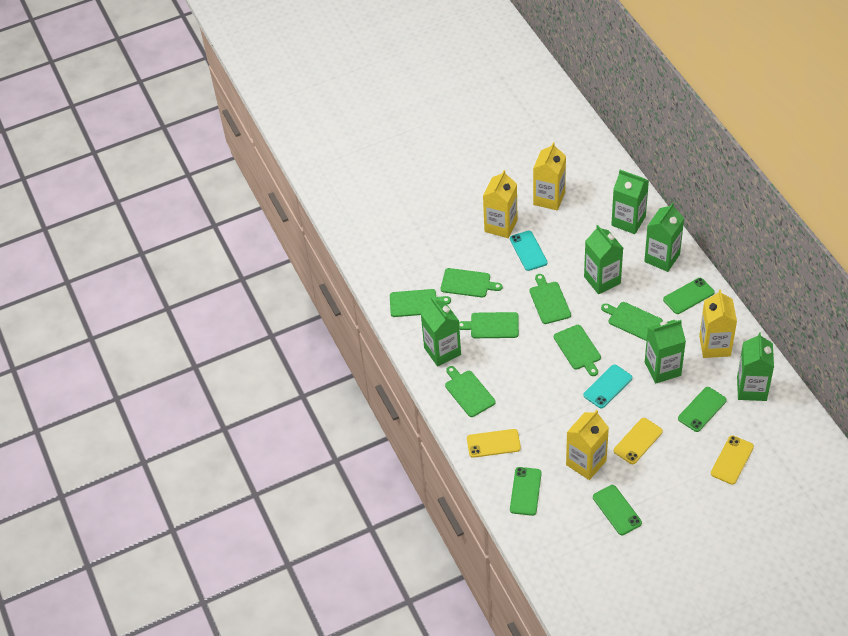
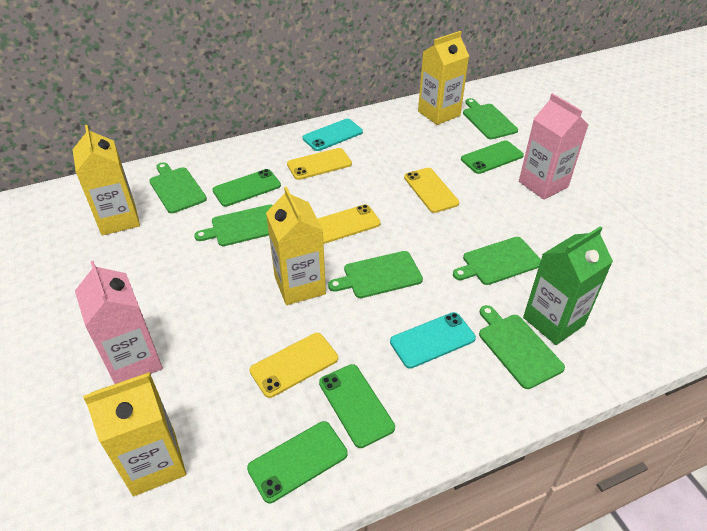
green carton: [420,297,461,367] [584,225,623,294] [611,170,649,234] [644,202,684,272] [645,320,686,384] [737,332,774,401] = 6 -> [523,226,613,345] = 1
green cutting board: [390,289,451,317] [441,268,502,297] [445,366,495,417] [459,312,519,338] [529,274,571,324] [554,325,601,376] [601,302,663,341] = 7 -> [149,162,207,213] [194,204,273,246] [328,251,423,298] [453,237,541,285] [463,98,518,139] [479,305,565,389] = 6
pink carton: none = 0 -> [75,261,163,384] [519,93,588,200] = 2
yellow phone: [467,429,521,458] [614,418,663,464] [711,435,754,485] = 3 -> [250,333,338,398] [287,148,352,180] [318,204,381,244] [404,168,459,213] = 4

